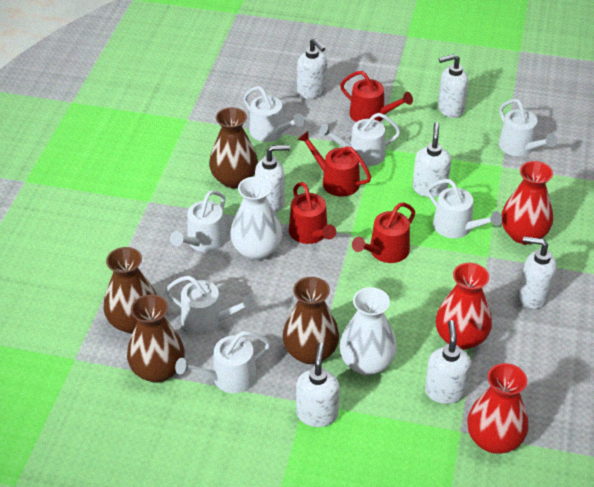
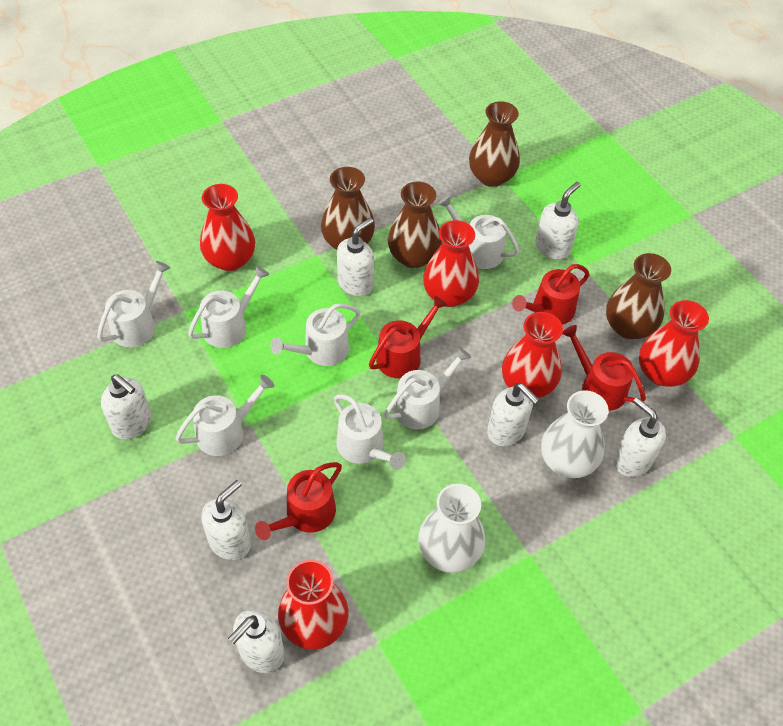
red vase: [436,263,492,350] [467,363,528,454] [501,161,553,244] = 3 -> [200,184,255,271] [278,560,349,650] [423,220,479,307] [502,312,563,398] [639,300,709,387] = 5

